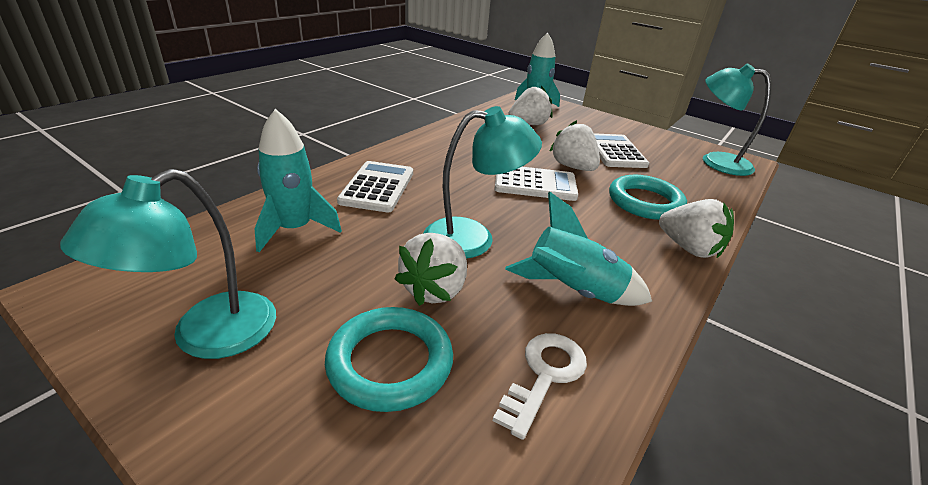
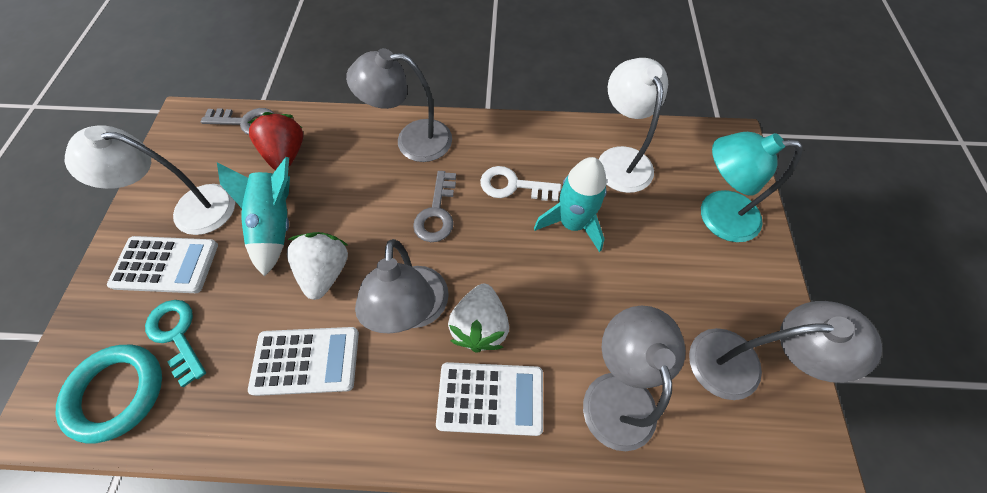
grey key: none = 0 -> [201,108,275,135] [413,171,456,242] = 2
grey lamp: none = 0 -> [346,48,452,162] [355,239,449,333] [583,306,686,451] [689,301,882,400] = 4
red strawberry: none = 0 -> [247,112,304,170] = 1
turquoise key: none = 0 -> [145,300,206,387] = 1
turquoise lamp: [60,169,276,359] [423,106,542,258] [703,64,771,176] = 3 -> [701,132,803,242] = 1
turquoise ring: [325,307,453,412] [609,175,687,220] = 2 -> [56,345,162,444] = 1
turquoise rocket: [254,109,342,252] [505,192,652,306] [515,32,560,107] = 3 -> [217,157,290,277] [534,157,607,252] = 2
white lamp: none = 0 -> [65,125,235,235] [598,58,668,193] = 2
white strawberry: [395,233,467,306] [508,85,553,125] [550,120,600,171] [659,199,734,258] = 4 -> [287,232,349,300] [448,284,509,353] = 2

